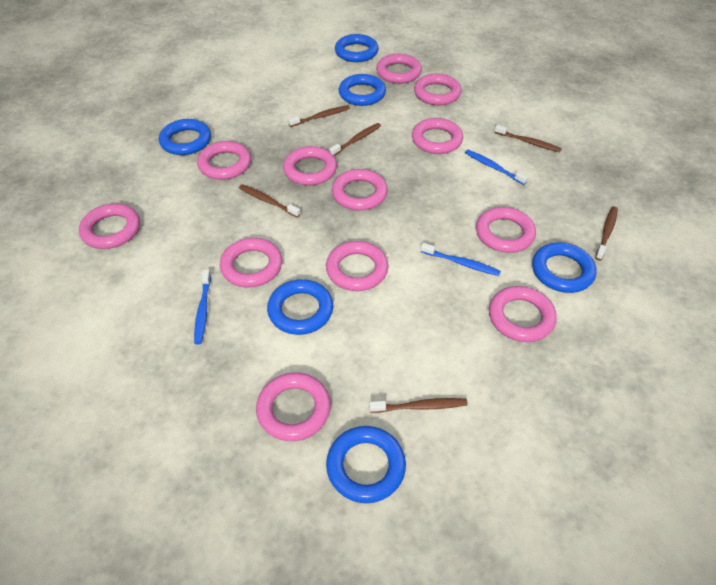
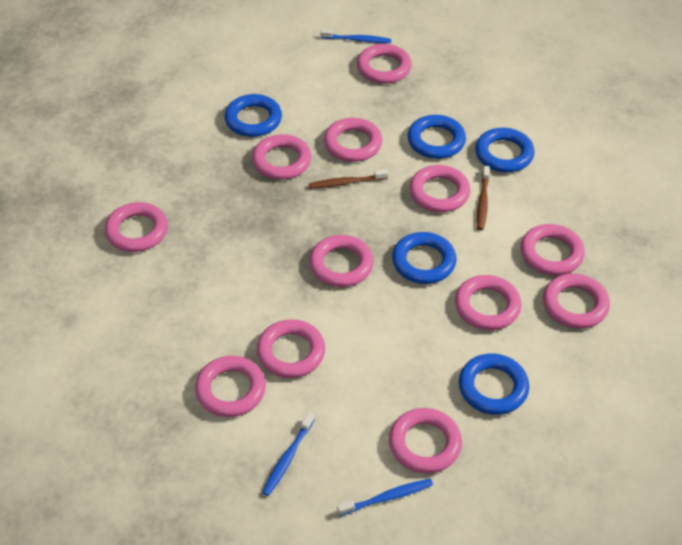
blue ring: [159,119,211,155] [267,279,333,335] [326,426,406,503] [335,34,379,62] [339,74,386,106] [532,242,596,293] = 6 -> [225,94,282,137] [392,232,456,284] [408,115,466,159] [459,354,529,415] [475,128,535,172] = 5
brown toothbrush: [239,184,300,217] [288,105,350,127] [329,123,381,156] [369,398,468,413] [494,125,562,152] [595,206,618,260] = 6 -> [309,169,388,189] [477,166,490,230] = 2

